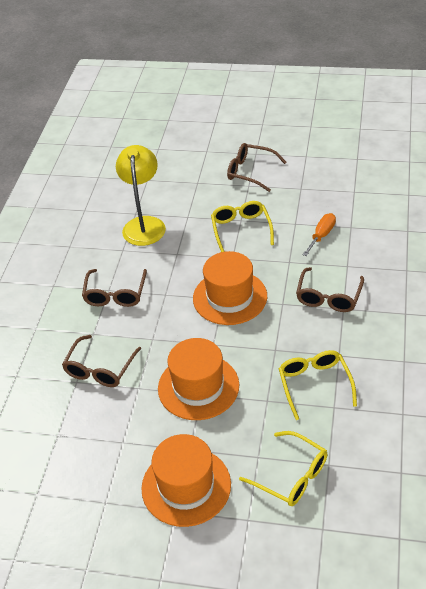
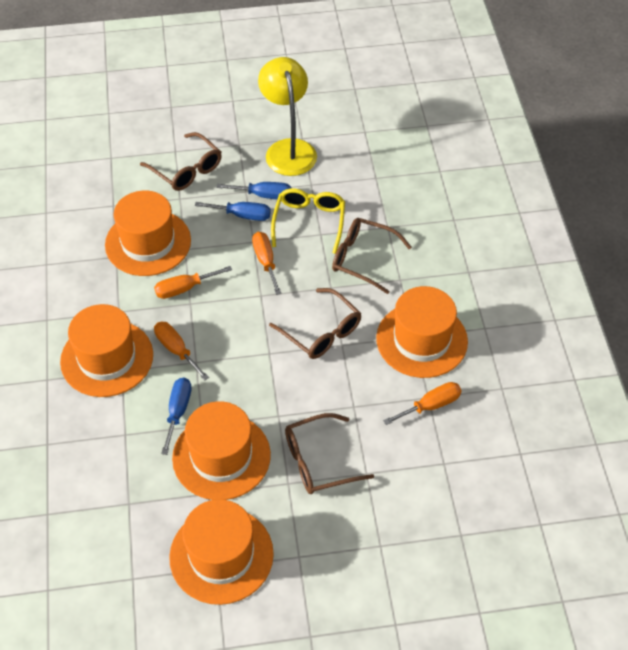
blue screwdriver: none = 0 -> [161,378,192,455] [195,202,271,221] [216,182,292,199] = 3
orange hat: [141,434,231,527] [158,338,239,420] [193,251,267,325] = 3 -> [60,304,153,397] [105,191,191,276] [169,499,274,605] [172,401,271,500] [376,286,468,378] = 5
orange screwdriver: [302,213,336,256] = 1 -> [154,266,232,299] [154,322,209,381] [252,232,281,295] [383,382,462,425] = 4
yellow glasses: [211,201,274,252] [239,431,328,506] [279,350,357,420] = 3 -> [271,188,345,254] = 1

